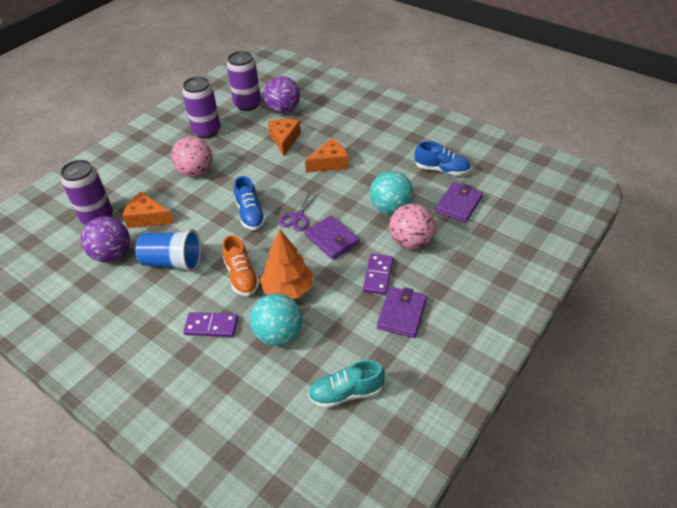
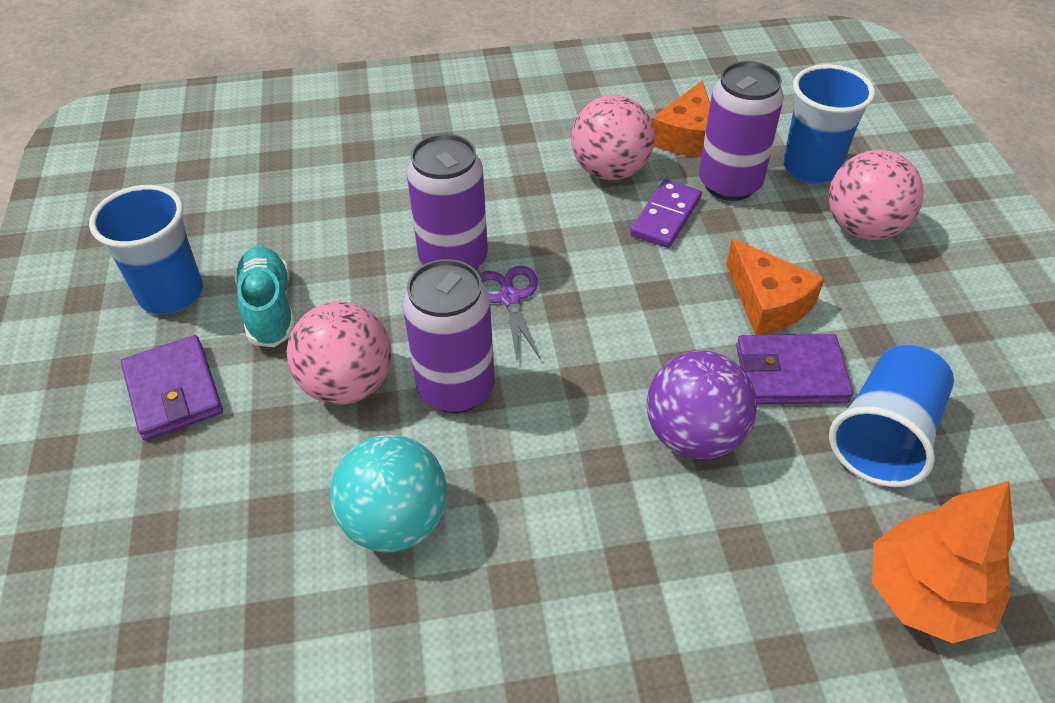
blue cup: [135,229,201,272] = 1 -> [89,185,203,314] [783,64,875,183] [829,344,954,487] = 3
blue shoe: [234,176,266,230] [415,141,471,176] = 2 -> none = 0
orange cheese: [123,192,174,228] [268,119,301,156] [305,138,348,173] = 3 -> [652,80,710,157] [726,238,825,335] = 2
orange shoe: [222,235,260,296] = 1 -> none = 0
pink ball: [171,136,213,177] [389,203,435,249] = 2 -> [287,302,392,405] [571,95,655,180] [828,150,924,240] = 3
purple ball: [81,217,130,262] [264,76,300,114] = 2 -> [647,351,757,459] = 1
purple domino: [183,312,238,337] [363,254,393,295] = 2 -> [630,179,702,248] = 1
purple wallet: [305,216,360,260] [377,287,427,338] [435,182,483,223] = 3 -> [121,335,223,440] [736,334,853,404] = 2
turquoise ball: [250,293,302,346] [370,171,413,214] = 2 -> [330,435,447,553] = 1

